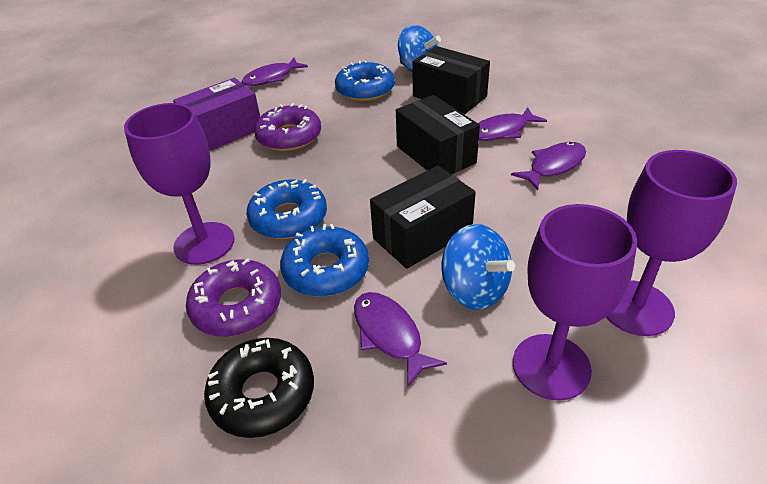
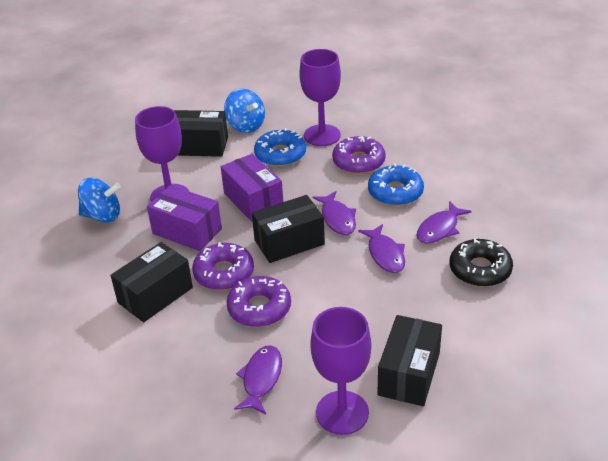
black box: [370,166,476,269] [396,95,480,175] [412,46,490,114] = 3 -> [111,242,193,322] [174,110,228,157] [252,195,325,263] [377,315,442,406] = 4
blue donut: [247,179,327,239] [280,224,369,297] [335,60,395,101] = 3 -> [254,128,306,167] [368,164,424,206] = 2
purple box: [173,78,260,151] = 1 -> [147,185,222,251] [221,154,283,222] = 2
purple donut: [186,258,281,337] [254,103,321,151] = 2 -> [192,242,254,290] [227,276,291,327] [332,136,386,174] = 3

